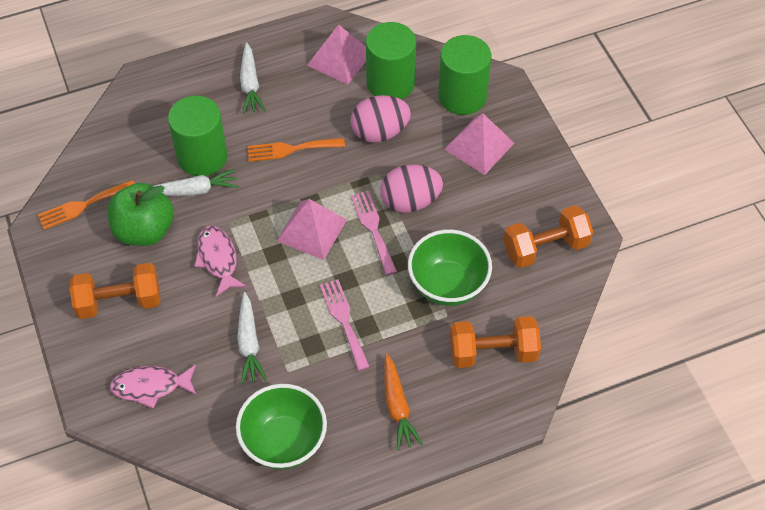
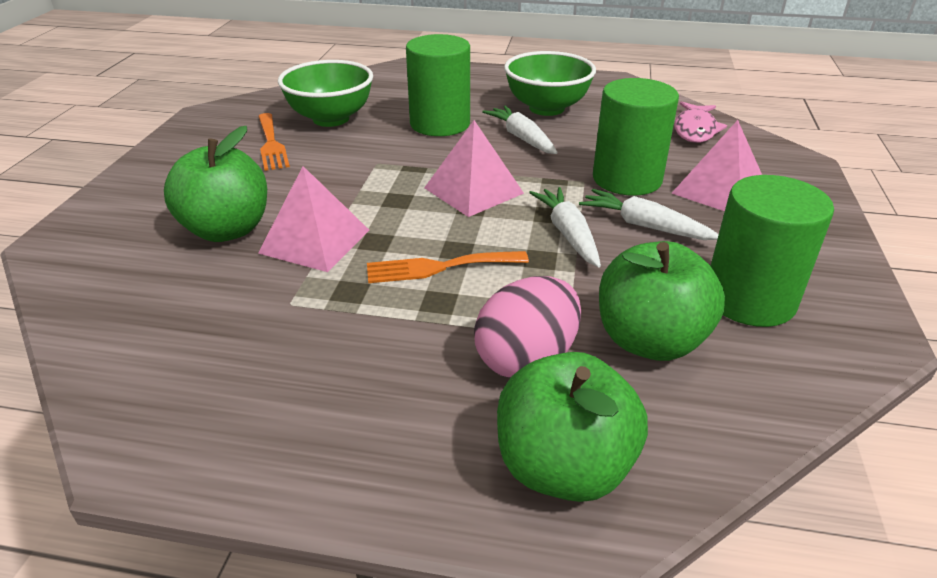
green apple: [108,183,174,246] = 1 -> [164,126,267,242] [497,352,648,502] [599,241,725,361] = 3
orange carrot: [384,353,423,450] = 1 -> none = 0
orange dumbbell: [69,263,161,319] [450,316,541,368] [504,205,593,268] = 3 -> none = 0
pink egg: [350,95,411,143] [380,164,443,213] = 2 -> [474,276,581,378] = 1
pink fish: [110,365,197,409] [194,226,247,297] = 2 -> [674,101,727,143] = 1
pink fork: [320,279,370,371] [351,191,397,275] = 2 -> none = 0

